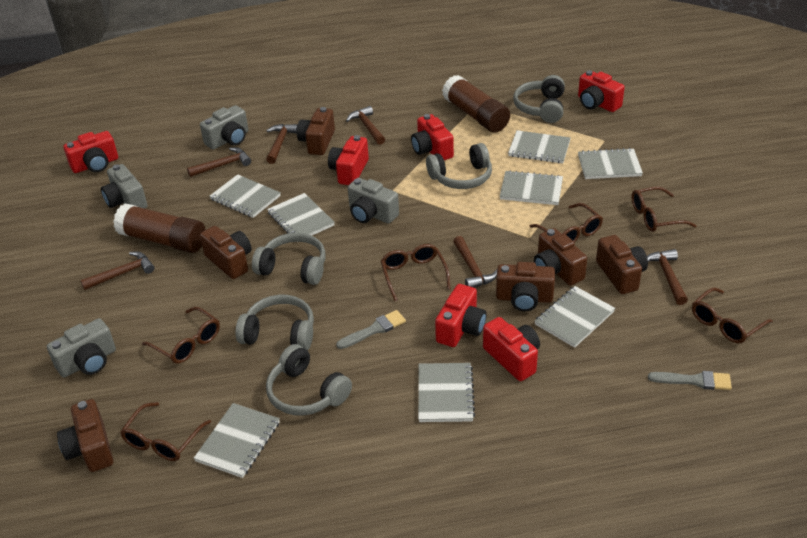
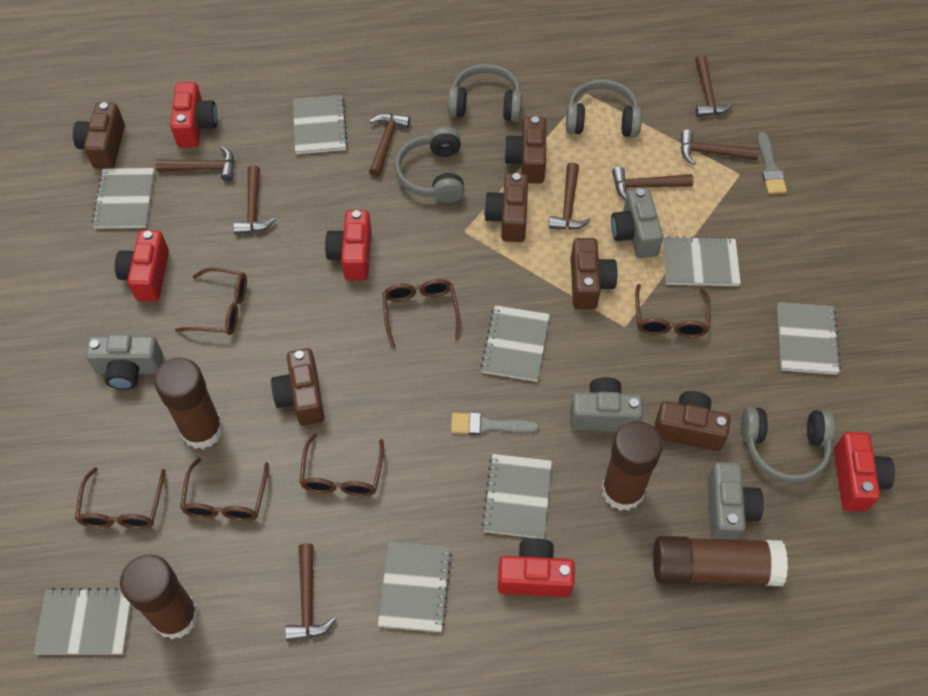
brown glue stick: [113,203,206,253] [442,75,510,133] = 2 -> [120,554,198,639] [154,358,224,449] [602,421,663,511] [653,536,788,586] = 4
brown hammer: [80,251,154,290] [187,147,251,177] [266,124,297,164] [346,106,385,145] [453,236,497,288] [647,249,688,305] = 6 -> [155,146,234,182] [233,165,276,235] [285,543,336,641] [369,114,410,177] [549,162,591,230] [612,167,693,200] [681,129,759,165] [695,55,734,117] = 8
grey headphones: [235,295,314,350] [252,233,326,285] [266,344,352,416] [426,143,492,189] [513,75,565,123] = 5 -> [395,127,464,203] [448,64,522,122] [566,79,642,137] [741,407,835,483] = 4
red camera: [63,131,118,173] [328,135,369,185] [411,114,454,160] [435,284,487,347] [483,317,540,381] [578,71,625,112] = 6 -> [115,230,169,302] [170,82,218,147] [325,210,372,280] [498,538,575,597] [834,432,895,511] = 5

